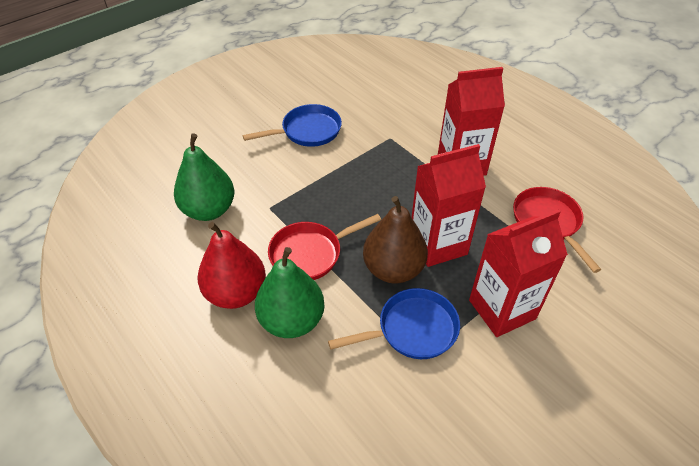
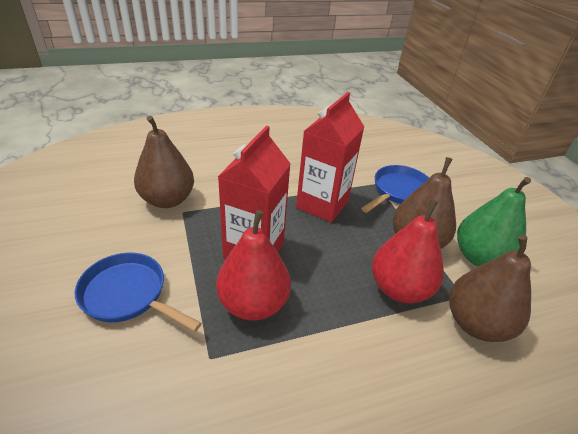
brown pear: [363,196,428,283] = 1 -> [134,116,194,208] [392,157,456,249] [449,235,531,342] = 3
green pear: [174,133,235,221] [255,247,325,338] = 2 -> [457,177,531,267] = 1
red carton: [411,144,486,267] [438,67,505,176] [469,209,568,337] = 3 -> [218,126,291,259] [296,92,364,223] = 2
red pan: [268,214,381,280] [513,187,601,273] = 2 -> none = 0
red pear: [198,222,266,309] = 1 -> [216,210,291,320] [372,199,444,303] = 2

